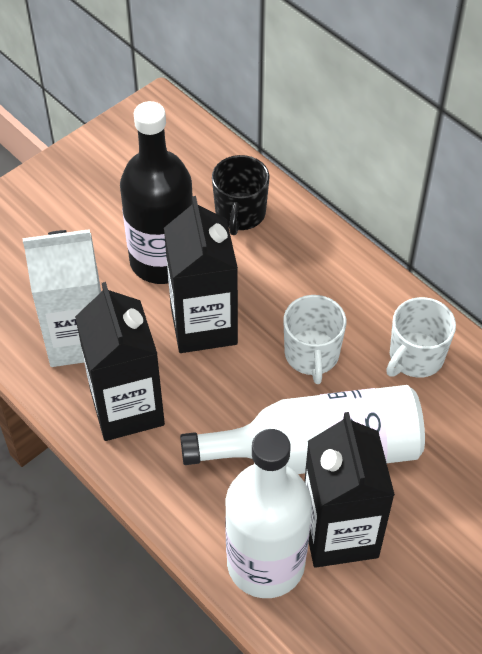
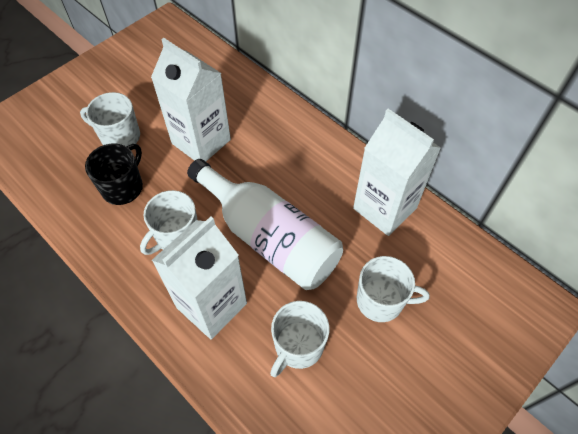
black bottle: [120,101,193,284] = 1 -> none = 0
black carton: [75,282,165,441] [164,196,238,353] [304,412,395,568] = 3 -> none = 0
white bottle: [180,385,425,474] [225,429,312,598] = 2 -> [187,159,343,290] = 1
white carton: [23,229,101,367] = 1 -> [151,38,231,161] [152,217,247,340] [353,109,441,236] = 3
white mug: [283,295,346,384] [386,297,456,378] = 2 -> [80,92,140,147] [140,190,198,255] [270,301,329,377] [357,256,429,322] = 4

